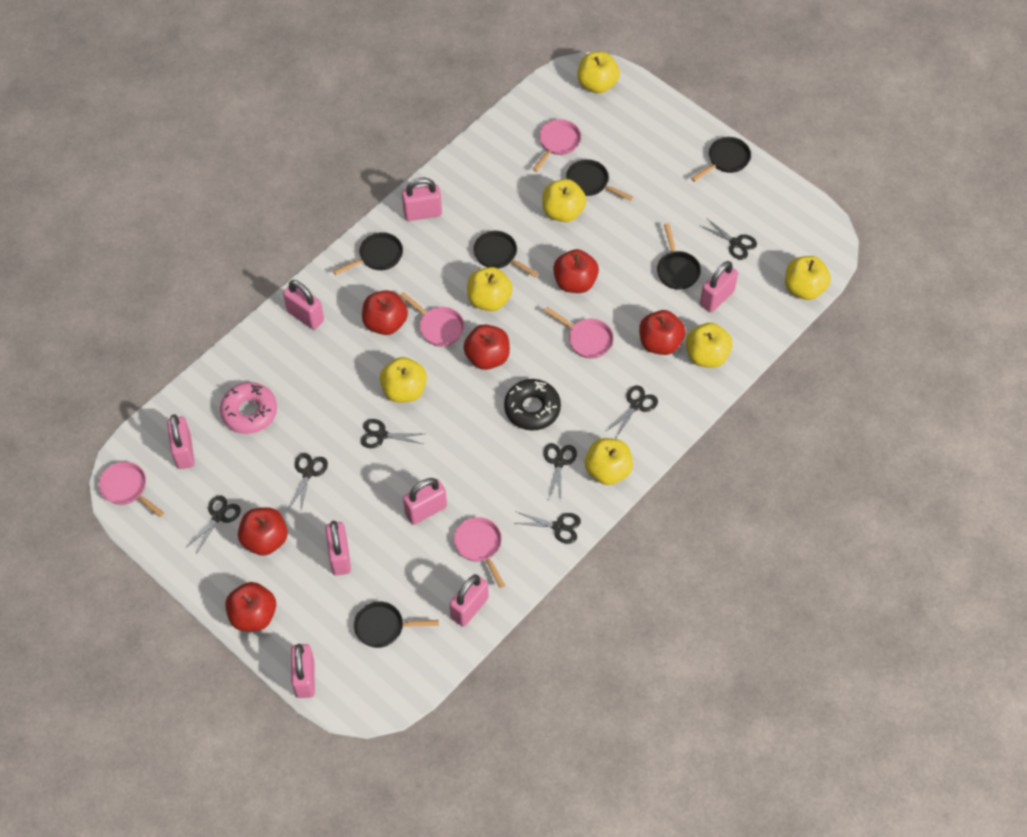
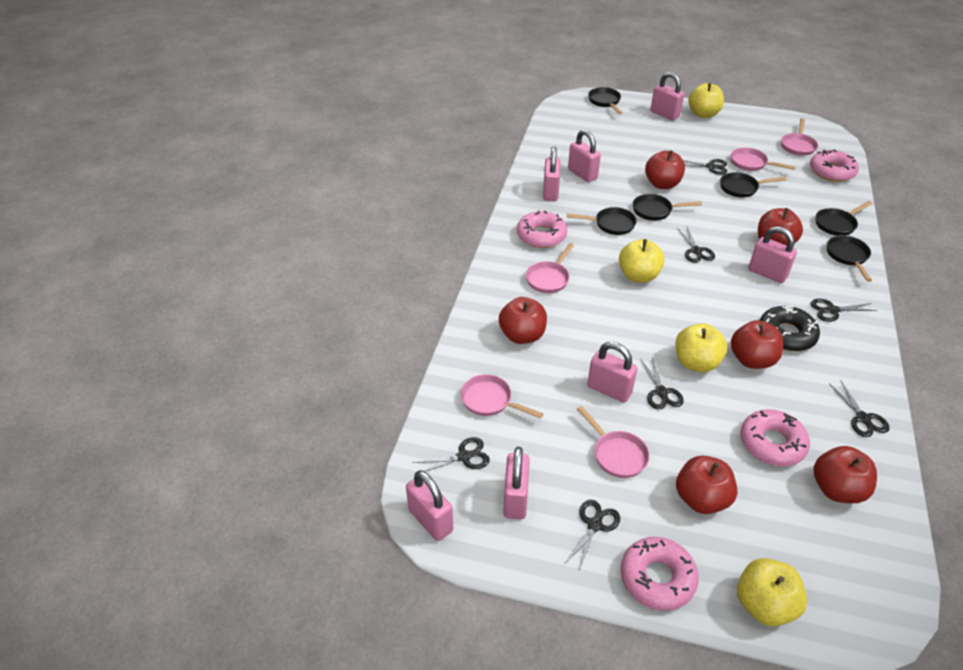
pink donut: [220,382,277,434] = 1 -> [517,210,567,248] [621,537,699,611] [740,409,810,466] [810,150,859,182] = 4
pink padlock: [167,414,195,469] [283,280,324,330] [291,644,315,698] [325,521,351,575] [402,178,442,221] [403,478,447,525] [449,574,489,627] [700,261,738,313] = 8 -> [406,470,453,541] [503,447,530,519] [543,146,560,201] [568,129,601,182] [587,342,637,403] [650,72,684,121] [748,226,797,283] = 7
yellow apple: [380,357,427,403] [467,267,513,311] [542,179,586,222] [577,52,620,93] [585,438,633,485] [686,323,733,368] [785,256,831,300] = 7 -> [619,239,665,283] [675,323,727,372] [688,83,724,118] [737,558,807,626] = 4

